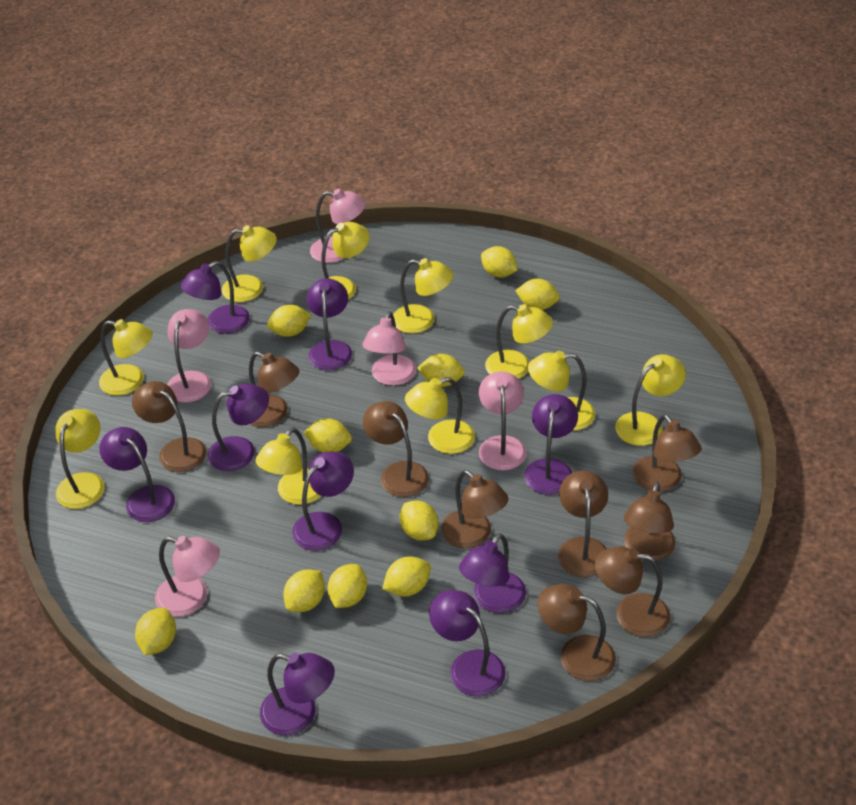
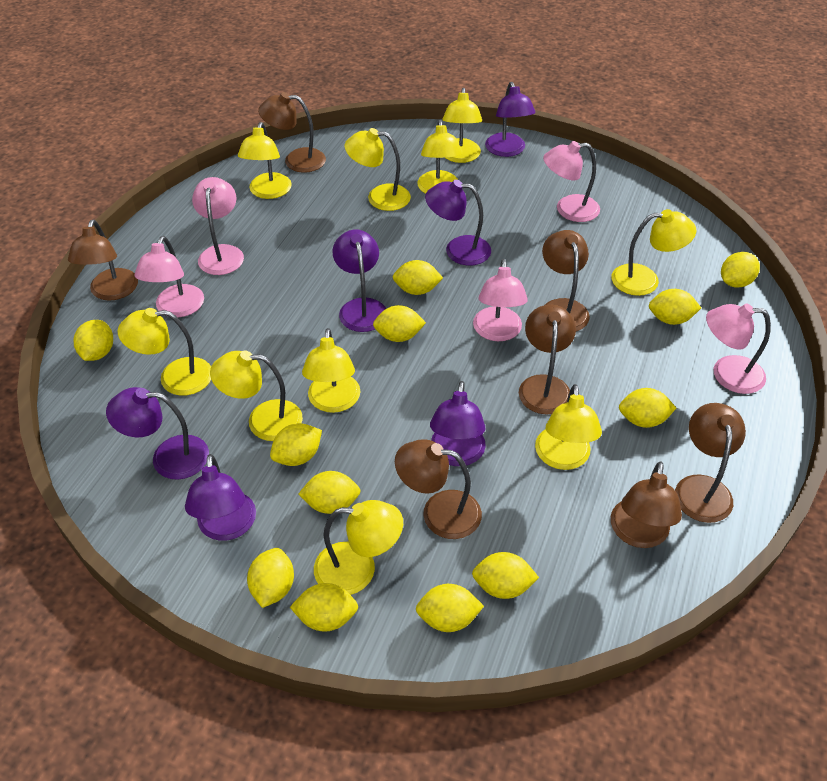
brown lamp: [132,381,207,472] [249,352,299,427] [363,401,429,497] [441,470,508,548] [537,584,616,681] [558,471,608,577] [595,546,670,637] [624,482,676,561] [633,414,701,492] = 9 -> [68,219,138,301] [258,92,326,173] [395,439,482,539] [519,305,576,415] [542,230,590,331] [611,461,682,548] [675,403,746,523] = 7
purple lamp: [99,427,175,522] [180,261,250,334] [207,384,269,471] [260,653,335,736] [292,452,354,551] [306,278,352,370] [429,590,506,697] [459,533,526,613] [524,394,578,495] = 9 -> [106,387,209,480] [185,454,256,541] [332,229,386,332] [425,180,491,265] [430,381,486,466] [485,82,536,157] = 6
yellow lemon: [135,608,176,655] [267,305,311,337] [283,570,325,612] [303,418,352,453] [327,564,367,608] [382,556,431,596] [400,500,439,540] [417,354,465,387] [481,246,518,278] [515,279,560,310] = 10 -> [74,320,113,361] [247,548,294,608] [270,423,322,466] [290,583,358,632] [298,471,361,514] [373,305,426,342] [393,260,443,295] [416,584,484,632] [472,552,539,599] [619,388,676,428] [649,289,701,325] [721,252,760,288] = 12

